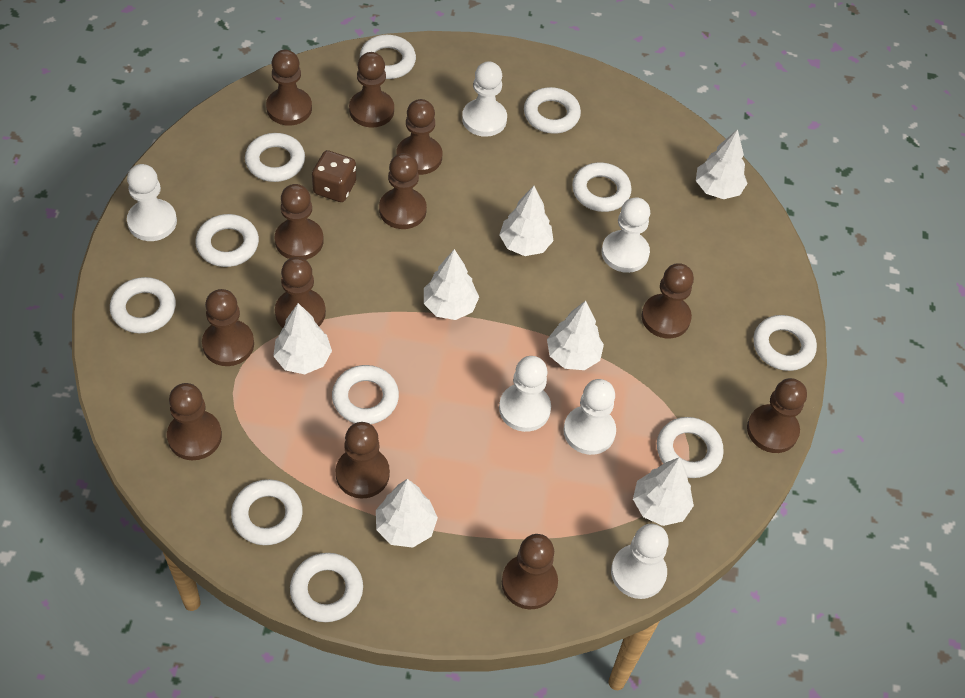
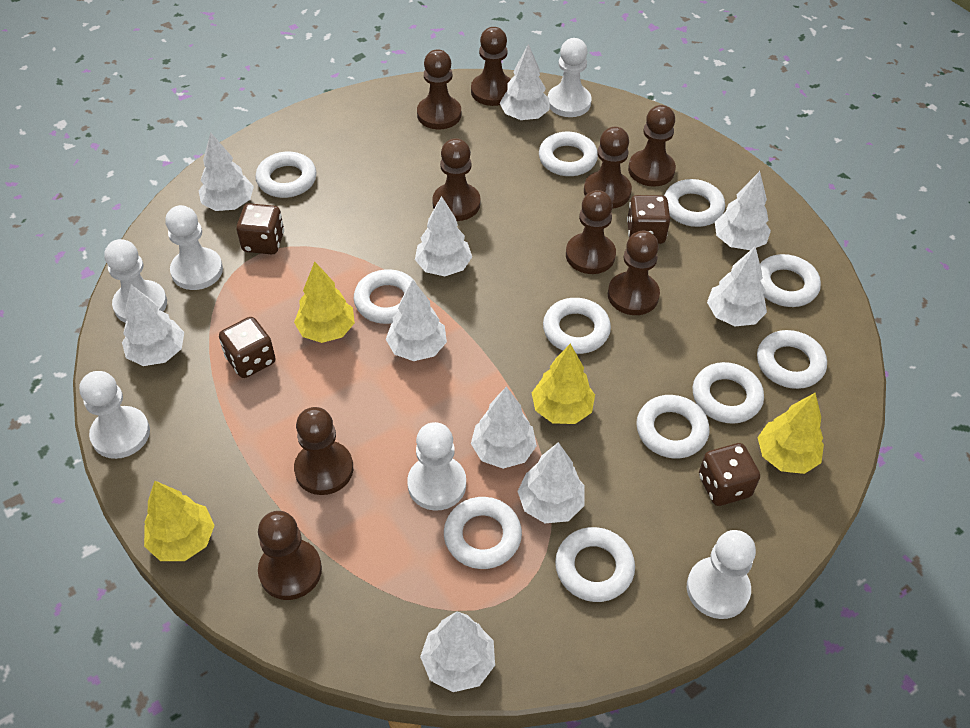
brown dice: [312,150,356,202] = 1 -> [219,317,276,378] [236,203,284,255] [627,195,670,244] [699,443,760,506] = 4
brown pawn: [167,383,222,460] [202,289,254,366] [266,50,312,125] [275,184,324,260] [275,257,326,328] [336,422,390,499] [349,52,394,128] [379,153,427,229] [396,99,442,175] [502,534,558,609] [641,263,694,338] [747,378,807,453] = 12 -> [258,511,322,600] [294,407,353,495] [417,49,461,129] [432,138,480,221] [471,27,511,106] [566,190,616,274] [584,127,632,209] [608,231,660,315] [628,105,676,187] = 9
white tree: [273,303,332,374] [376,479,438,548] [424,249,479,320] [499,186,554,256] [547,301,604,370] [633,457,694,526] [696,129,748,199] = 7 -> [122,285,184,366] [198,132,254,211] [386,280,447,361] [415,196,472,276] [420,612,495,692] [471,387,537,469] [500,44,550,120] [517,442,585,523] [707,246,767,326] [715,171,771,250] = 10
yellow tree: none = 0 -> [144,481,215,561] [294,262,355,343] [532,344,595,424] [758,393,824,474] = 4

